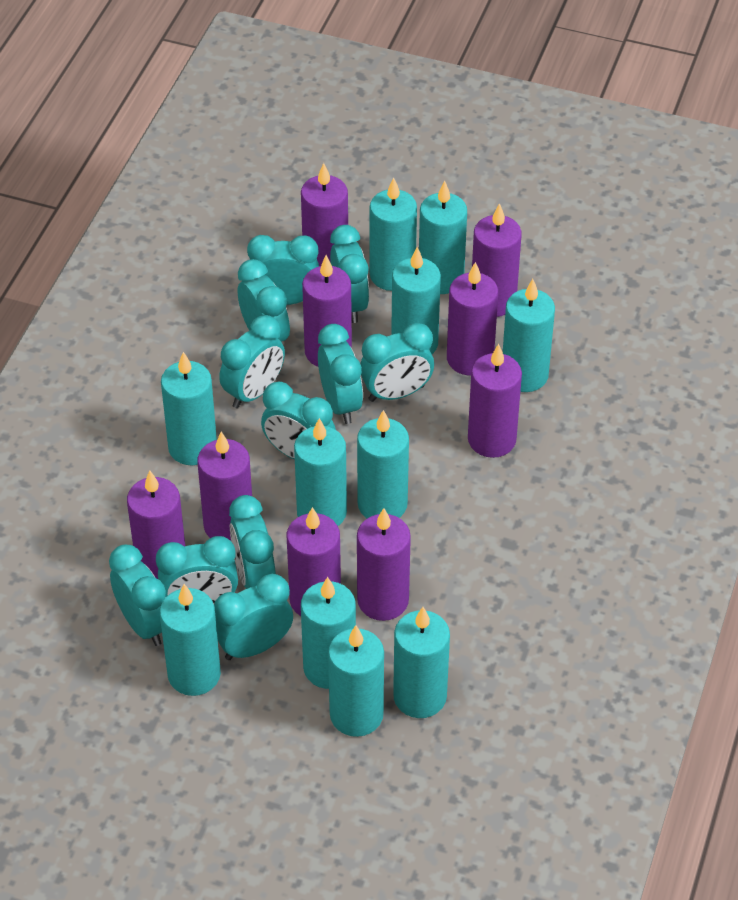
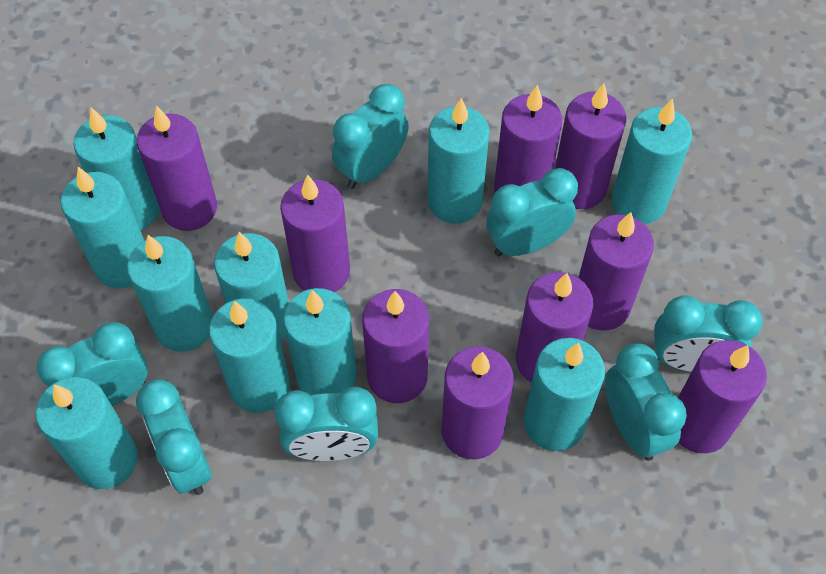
turquoise candle: [160,584,221,696] [161,352,217,465] [294,418,347,526] [301,577,356,689] [328,625,384,737] [357,410,409,518] [370,177,417,291] [391,247,441,354] [393,607,450,718] [419,181,467,294] [503,279,555,392] = 11 -> [36,377,138,489] [61,167,145,288] [73,108,160,230] [127,235,213,352] [209,298,290,413] [214,232,289,341] [283,288,357,395] [427,98,490,224] [524,338,605,451] [612,99,692,224] = 10
turquoise clock: [109,545,166,646] [156,536,238,604] [214,574,293,660] [219,315,285,409] [229,495,276,589] [238,259,290,342] [247,235,319,305] [261,382,336,459] [318,324,363,424] [330,225,369,323] [360,323,434,402] = 11 -> [36,322,148,406] [136,379,212,495] [274,387,378,461] [332,84,409,189] [486,168,578,257] [605,344,687,461] [654,296,763,372] = 7

